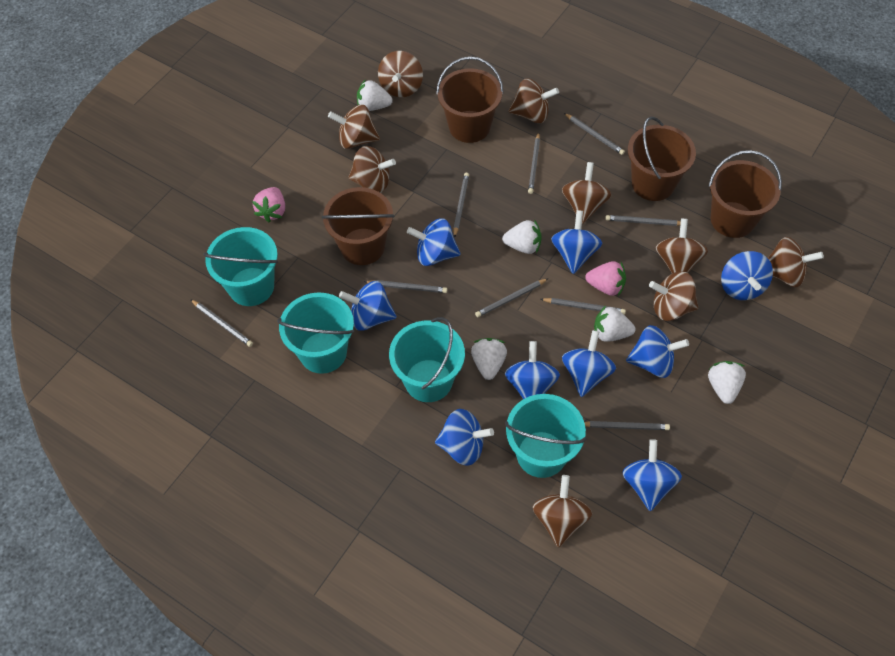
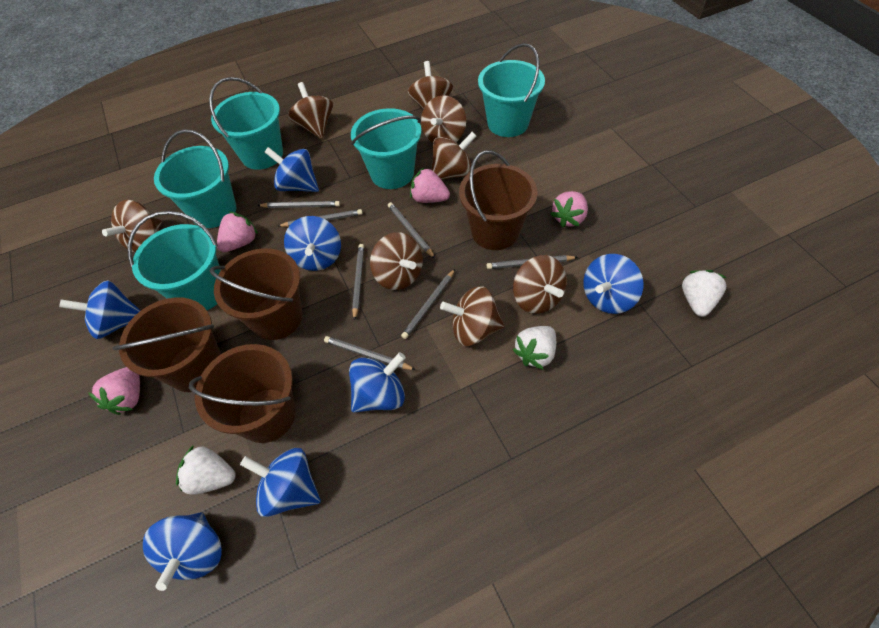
blue spinning top: [339,281,397,331] [407,218,461,266] [435,409,494,466] [505,341,560,399] [551,210,602,274] [562,330,616,397] [622,439,682,511] [626,325,689,378] [721,251,773,300] = 9 -> [59,280,141,339] [143,512,222,591] [240,448,321,517] [265,147,319,192] [284,216,341,271] [349,352,406,413] [583,254,643,314] = 7
brown spinning top: [328,105,380,149] [348,146,396,193] [378,51,423,97] [509,78,559,123] [533,475,592,548] [562,162,611,224] [649,272,699,321] [655,218,708,274] [768,237,824,287] = 9 -> [102,200,162,253] [288,82,333,139] [370,232,423,290] [408,61,453,109] [421,95,466,143] [432,132,477,180] [440,286,505,346] [513,255,567,314] = 8
grey pencil: [190,299,253,347] [364,280,447,293] [453,173,469,238] [475,278,548,317] [528,132,540,194] [541,298,626,315] [564,113,625,155] [584,421,670,430] [605,215,681,226] = 9 -> [257,201,340,208] [278,209,363,227] [324,336,416,370] [352,244,364,321] [388,202,435,258] [401,269,455,339] [487,255,578,269] = 7
pink strawberry: [252,187,285,222] [585,261,626,296] = 2 -> [89,367,140,415] [217,211,258,252] [410,167,450,203] [550,191,588,228] = 4
turquoise bucket: [203,227,278,306] [277,292,354,374] [389,317,465,402] [505,394,587,478] = 4 -> [128,211,221,310] [154,129,236,228] [209,77,283,170] [351,108,422,189] [478,43,545,137] = 5
white strawberry: [357,79,393,111] [471,338,507,380] [502,219,542,254] [594,305,636,342] [708,361,746,404] = 5 -> [176,445,236,495] [512,326,556,369] [682,270,727,317] = 3

